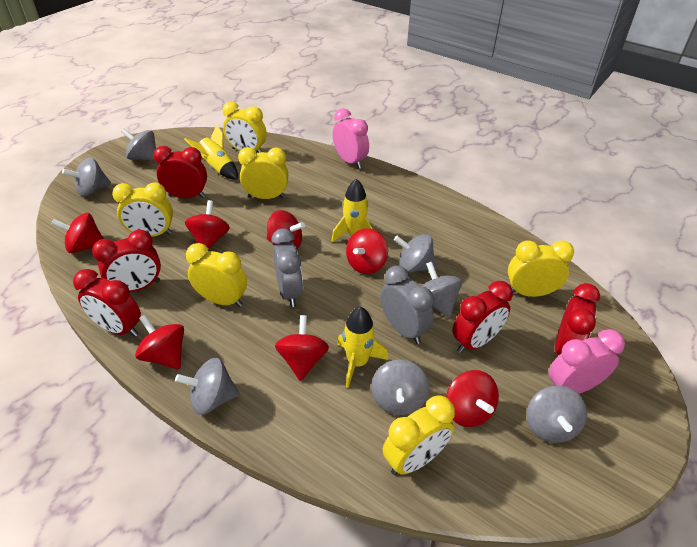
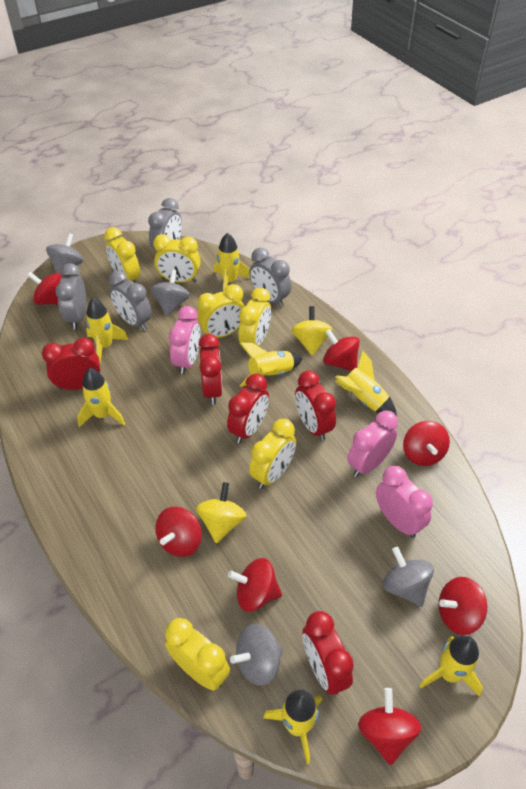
grey clock: [271,229,303,307] [380,266,434,344] = 2 -> [55,263,86,330] [109,270,152,331] [148,198,182,250] [249,248,291,307] = 4
grey spinning top: [62,158,111,197] [121,128,156,161] [175,358,240,415] [371,360,429,415] [394,234,436,273] [422,262,462,318] [527,386,587,443] = 7 -> [46,233,84,275] [151,269,190,316] [230,624,283,686] [383,547,434,607] = 4
pink clock: [333,108,369,169] [549,329,625,394] = 2 -> [169,306,200,374] [347,411,398,477] [376,466,433,538] = 3
yellow rocket: [184,124,238,180] [332,179,373,242] [337,307,388,388] = 3 -> [77,368,125,427] [86,298,128,363] [214,233,250,292] [240,343,302,387] [263,690,322,764] [335,351,397,417] [419,636,483,697] = 7
yellow spinning top: none = 0 -> [196,482,246,543] [291,306,333,356] = 2

